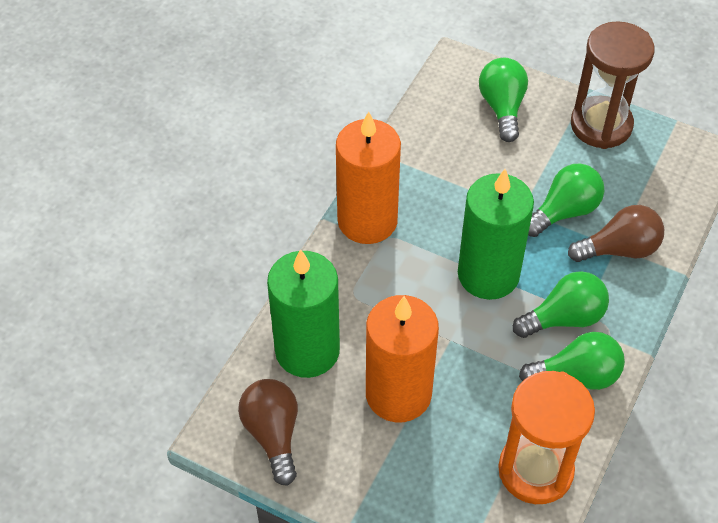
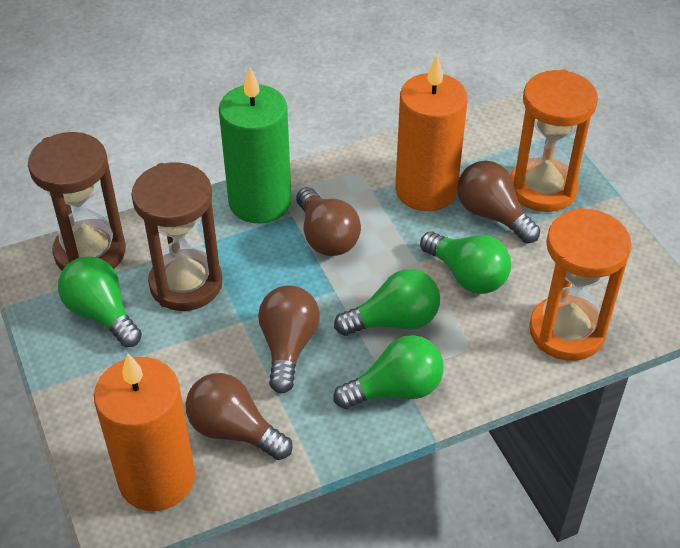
brown hourglass: [571,21,654,149] = 1 -> [28,132,126,270] [131,163,222,311] = 2
brown light bulb: [238,379,298,486] [568,205,664,262] = 2 -> [185,373,293,460] [258,286,320,393] [296,187,361,256] [457,160,540,243] = 4
green candle: [267,249,340,378] [458,169,534,300] = 2 -> [219,68,291,223] = 1
orange hourglass: [498,371,595,504] = 1 -> [511,69,598,212] [529,208,632,361] = 2

